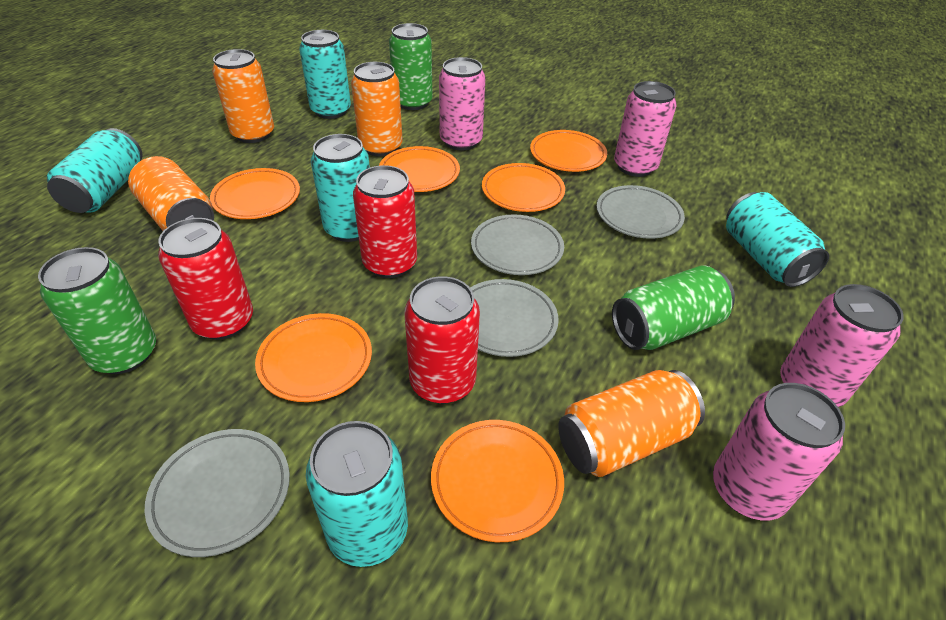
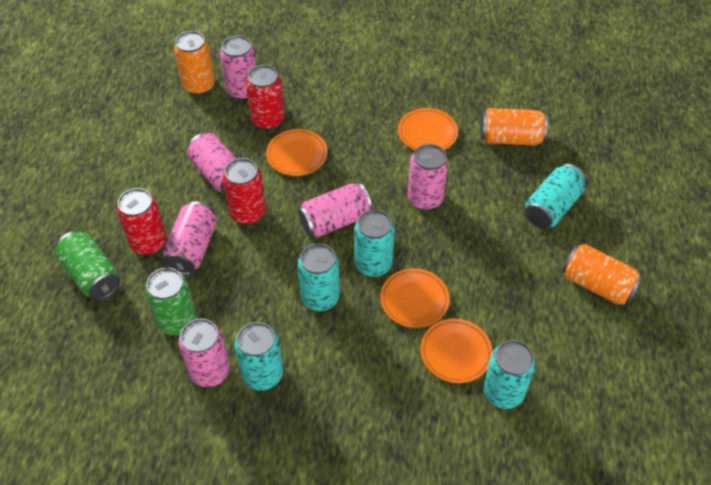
green can: [38,247,156,374] [389,23,433,110] [612,266,735,350] = 3 -> [55,231,120,301] [145,268,197,336] = 2
grey plate: [145,429,290,557] [470,279,559,357] [471,214,564,275] [597,185,685,239] = 4 -> none = 0
orange can: [128,156,214,231] [212,49,274,143] [351,62,403,157] [558,370,705,477] = 4 -> [174,31,215,95] [480,108,548,146] [562,244,643,306] = 3
orange plate: [210,168,300,219] [255,313,372,402] [379,146,460,192] [431,420,564,542] [482,163,565,212] [530,130,607,172] = 6 -> [266,129,327,176] [380,268,449,328] [398,108,458,150] [420,319,493,383] = 4
pink can: [439,57,486,151] [614,81,677,177] [713,383,845,520] [780,284,904,407] = 4 -> [163,202,217,275] [178,319,230,387] [187,133,237,195] [220,36,257,100] [298,183,372,237] [408,144,449,210] = 6

